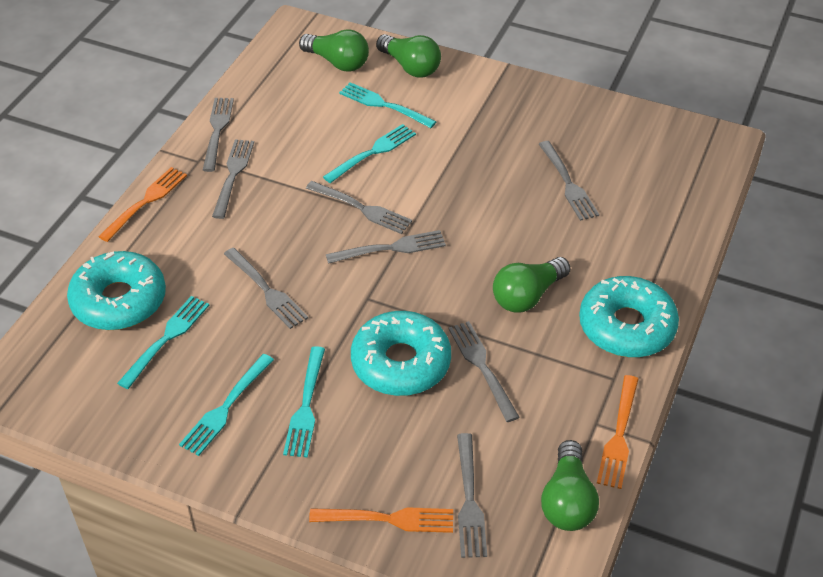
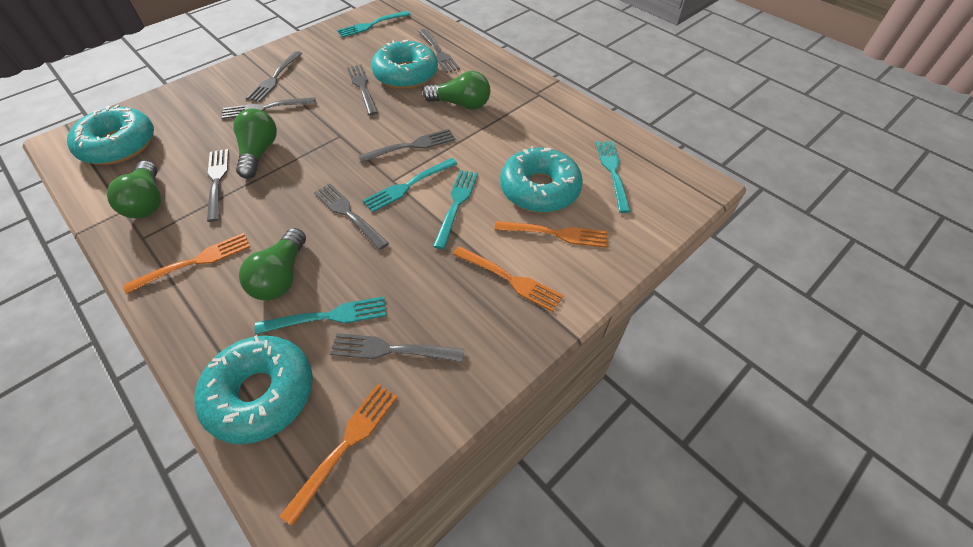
orange fork: [98,167,187,242] [309,507,453,533] [597,375,638,489] = 3 -> [123,233,250,294] [280,384,398,526] [453,246,564,312] [495,221,608,248] = 4
turquoise donut: [67,251,166,330] [351,311,451,396] [579,276,679,357] = 3 -> [67,105,154,165] [195,335,313,444] [371,40,438,89] [500,146,583,213] = 4

